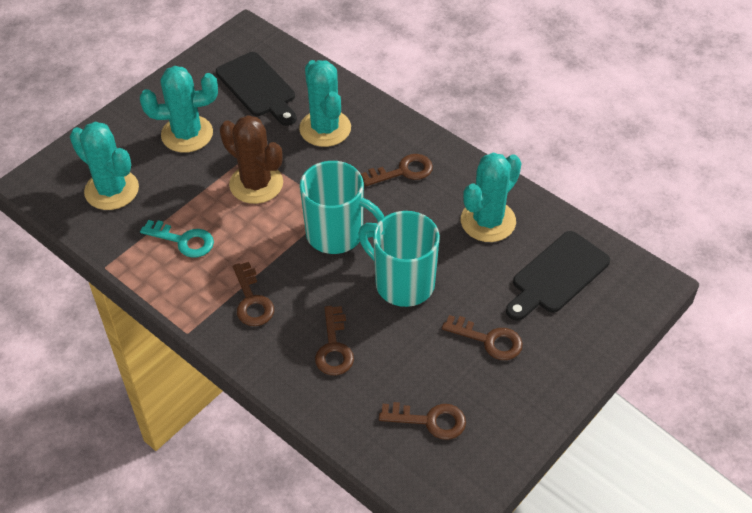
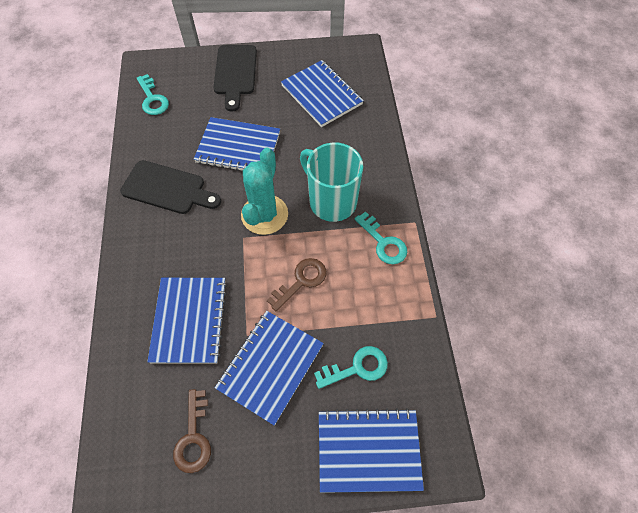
blue notebook: none = 0 -> [147,278,227,364] [194,117,280,171] [215,311,324,425] [281,60,364,127] [319,408,424,493] = 5
brown cactus: [220,115,283,204] = 1 -> none = 0
brown key: [233,262,274,326] [315,306,354,375] [361,154,433,186] [379,402,466,440] [442,315,523,360] = 5 -> [173,389,211,473] [267,258,327,311] = 2
turquoise cactus: [70,122,139,210] [140,66,218,153] [299,60,351,147] [461,153,522,242] = 4 -> [241,147,288,235] = 1
turquoise key: [140,220,214,258] = 1 -> [137,74,169,115] [314,346,388,389] [355,211,407,264] = 3
turquoise mug: [300,161,384,254] [358,211,440,307] = 2 -> [300,143,363,222] = 1

